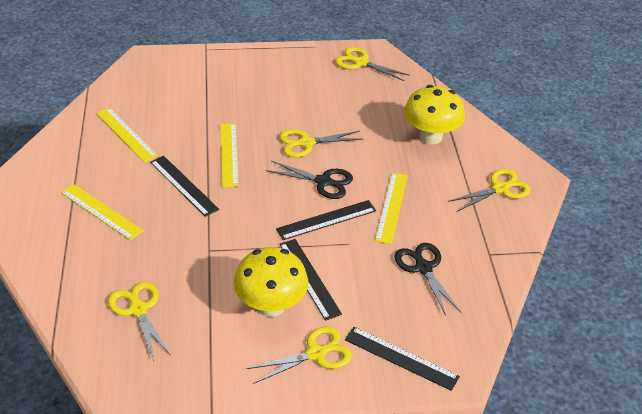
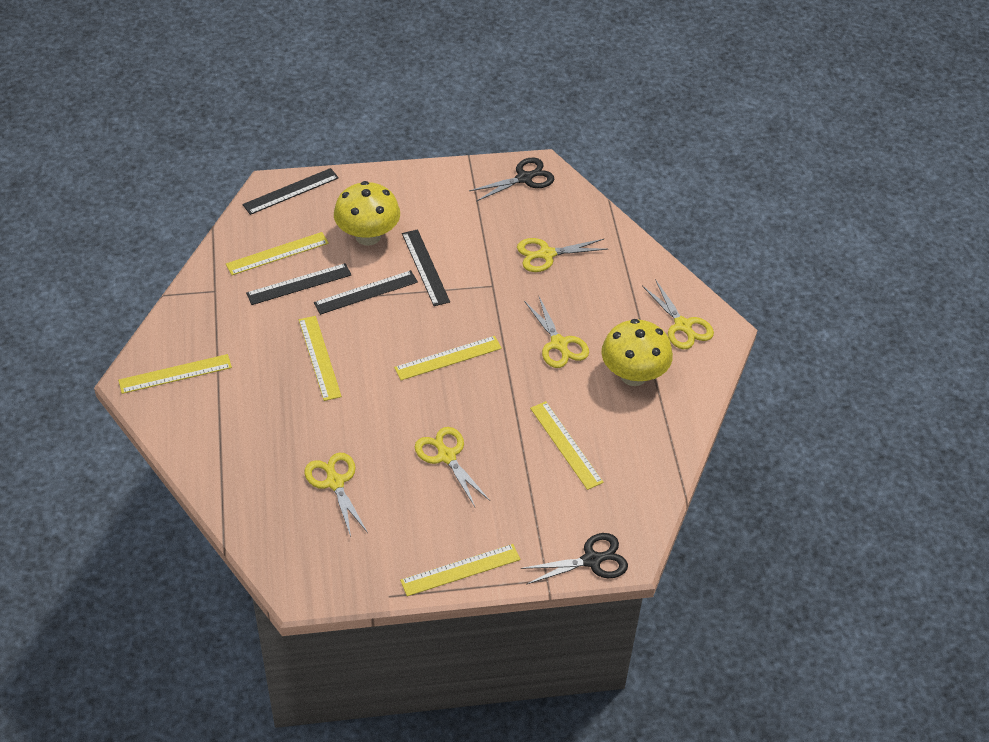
yellow ruler: [61,184,143,241] [96,108,158,162] [220,123,239,187] [375,173,408,244] = 4 -> [118,354,232,394] [226,232,329,275] [299,316,342,401] [394,336,502,380] [400,544,520,596] [530,401,604,490] = 6

